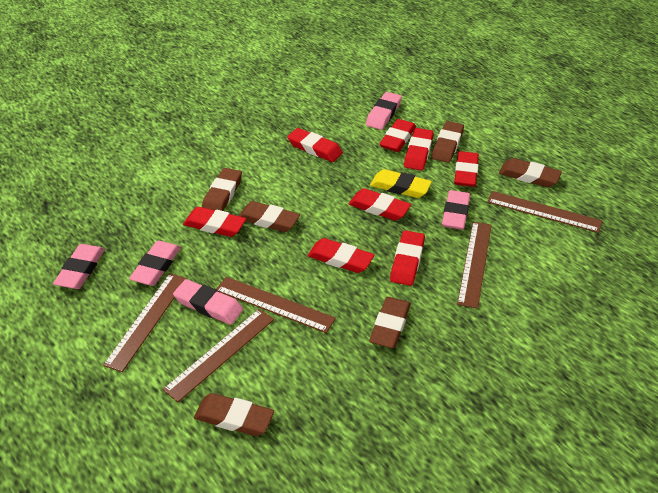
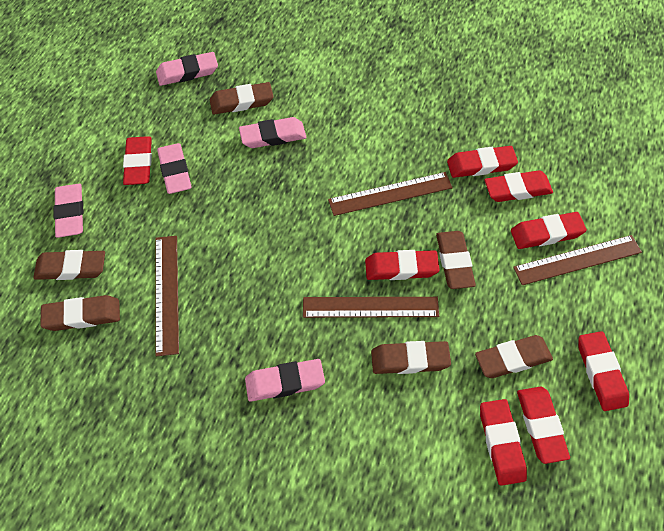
brown ruler: [103,273,187,372] [163,309,274,402] [217,277,336,333] [457,222,492,309] [487,191,602,233] = 5 -> [155,236,179,356] [303,297,439,318] [328,172,453,216] [513,235,642,285] = 4
yellow eraser: [370,169,432,198] = 1 -> none = 0

